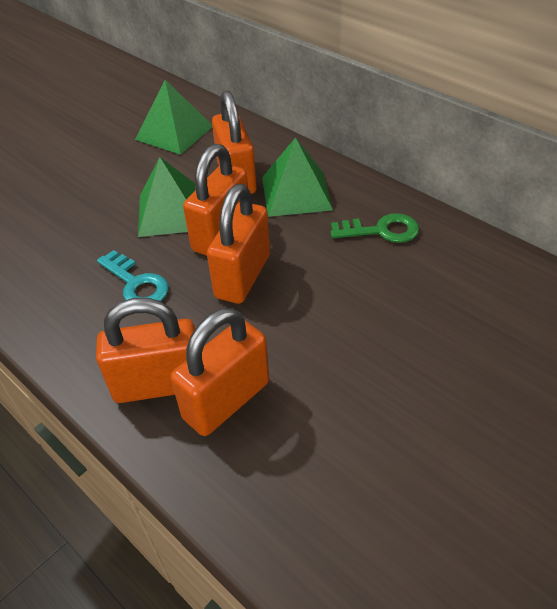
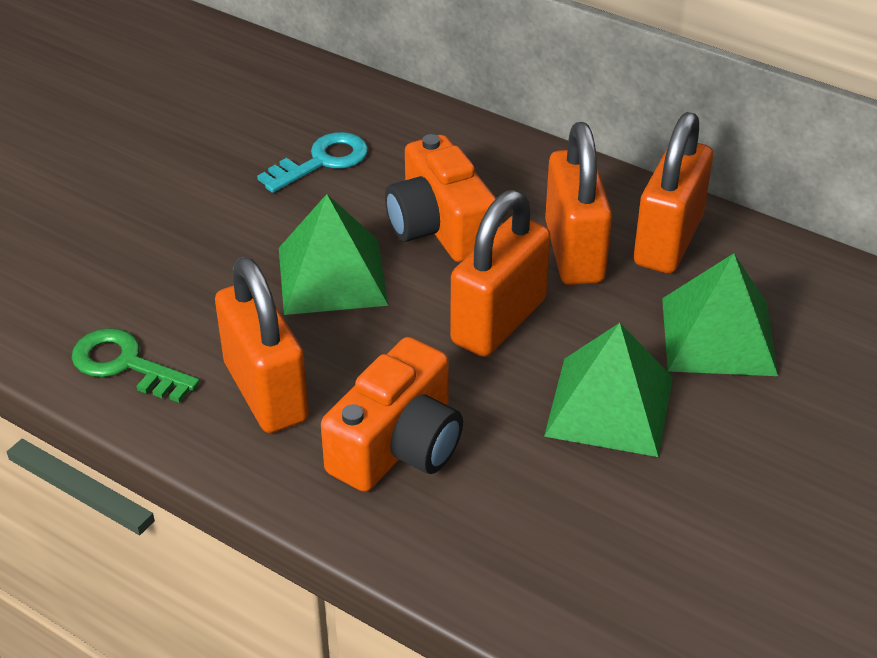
orange camera: none = 0 -> [321,337,463,492] [385,134,496,262] = 2
orange padlock: [96,298,195,403] [170,308,269,436] [183,144,248,256] [207,184,270,304] [212,91,257,194] = 5 -> [215,257,309,433] [450,190,551,357] [545,122,612,285] [634,112,713,273] = 4

